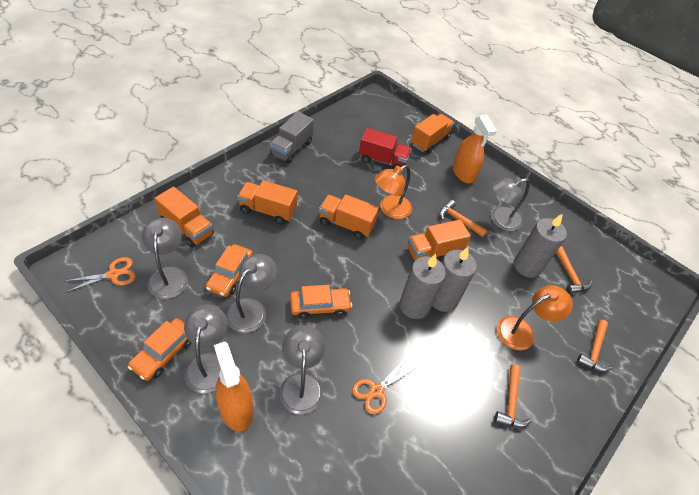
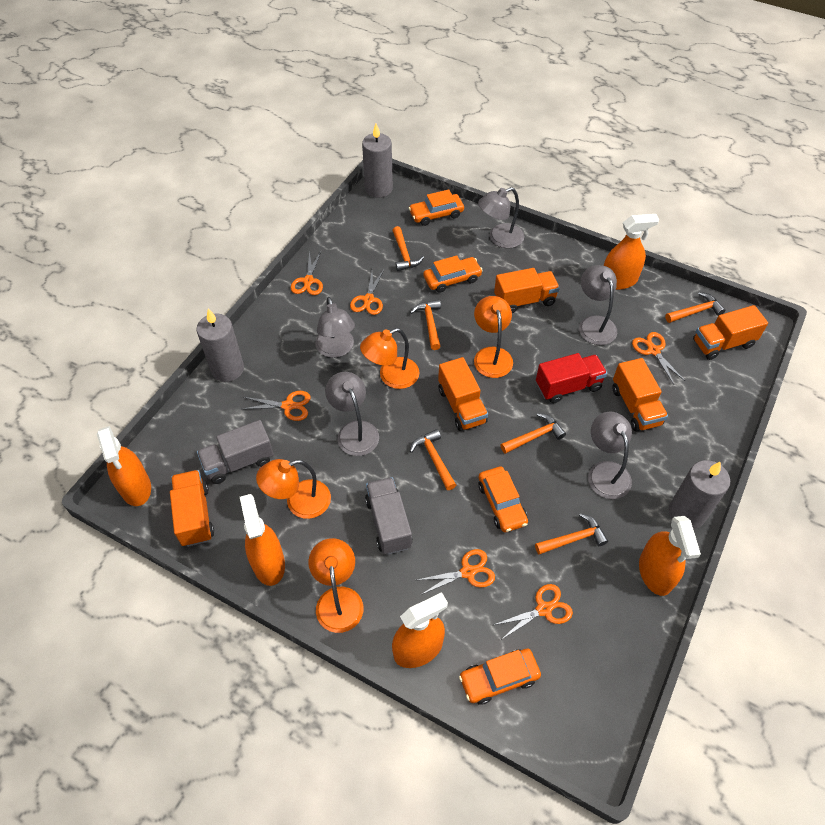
grey truck: [270,112,314,163] = 1 -> [197,420,274,484] [365,477,412,555] = 2
orange car: [128,318,191,381] [206,244,253,297] [290,285,352,319] = 3 -> [409,189,464,226] [423,255,483,293] [459,649,541,705] [478,467,528,532] = 4
orange hammer: [440,200,488,237] [494,364,532,428] [556,246,592,294] [577,320,613,372] = 4 -> [392,226,424,271] [410,300,441,350] [410,429,456,490] [500,413,566,454] [535,513,608,554] [665,292,725,323] = 6
orange lamp: [374,165,412,219] [497,285,573,350] = 2 -> [256,459,331,519] [309,538,363,633] [360,328,420,389] [474,296,513,378] = 4
orange scissors: [65,257,136,293] [352,359,415,414] = 2 -> [243,391,311,421] [291,250,323,295] [350,270,384,315] [417,549,495,595] [494,584,573,640] [632,332,685,384] = 6
orange spray bottle: [214,342,253,432] [453,115,497,183] = 2 -> [97,426,151,506] [240,494,285,586] [392,592,448,668] [604,214,659,290] [639,516,701,596] = 5

